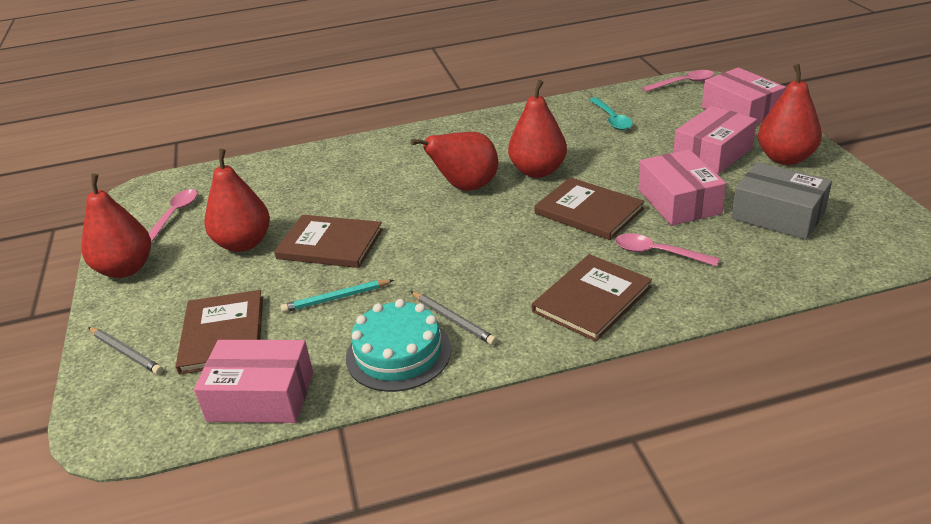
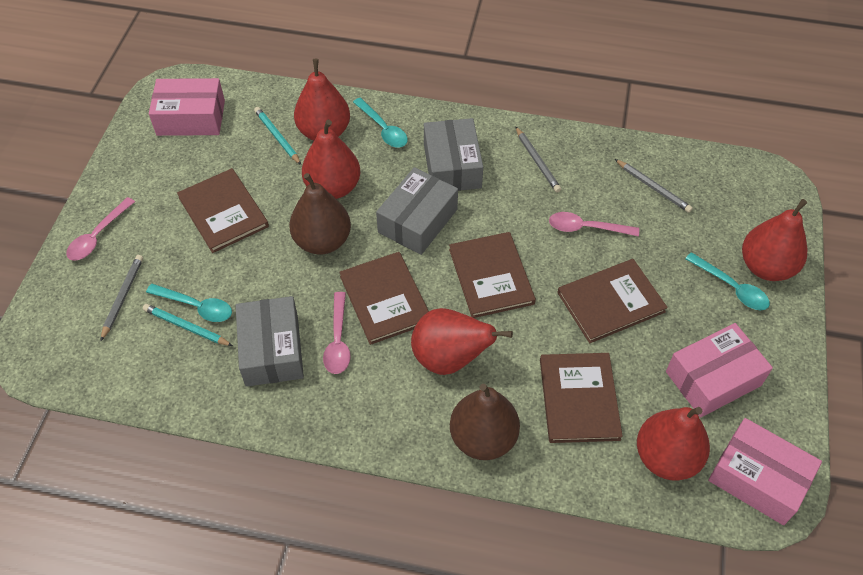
brown book: [176,290,263,375] [274,214,383,268] [532,254,652,341] [534,177,644,240] = 4 -> [177,168,269,253] [339,252,429,345] [449,232,536,318] [540,353,623,443] [557,259,668,343] = 5
brown pear: none = 0 -> [289,173,351,255] [450,384,520,460] = 2
grey box: [731,162,832,240] = 1 -> [236,296,304,387] [376,167,458,255] [424,118,483,191] = 3
grey pencil: [88,327,163,375] [410,291,497,345] = 2 -> [100,255,143,341] [515,126,561,193] [615,159,693,213] = 3
pink box: [194,340,313,423] [639,149,726,226] [673,106,757,175] [702,67,786,125] = 4 -> [149,78,225,136] [666,323,773,417] [708,418,822,525] = 3
turquoise cake: [346,299,452,392] = 1 -> none = 0
turquoise pencil: [281,280,394,313] = 1 -> [143,304,233,346] [254,107,301,165] = 2
turquoise spoon: [590,97,633,130] = 1 -> [146,284,232,322] [353,98,408,148] [685,252,770,310] = 3

